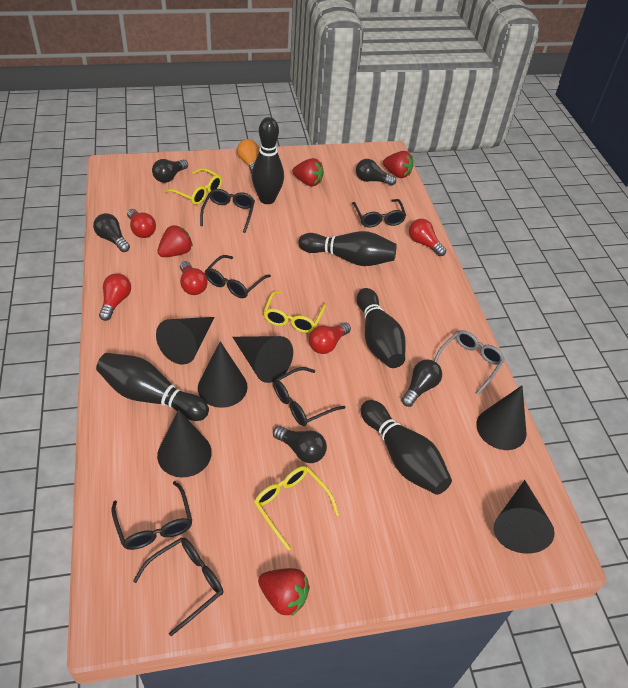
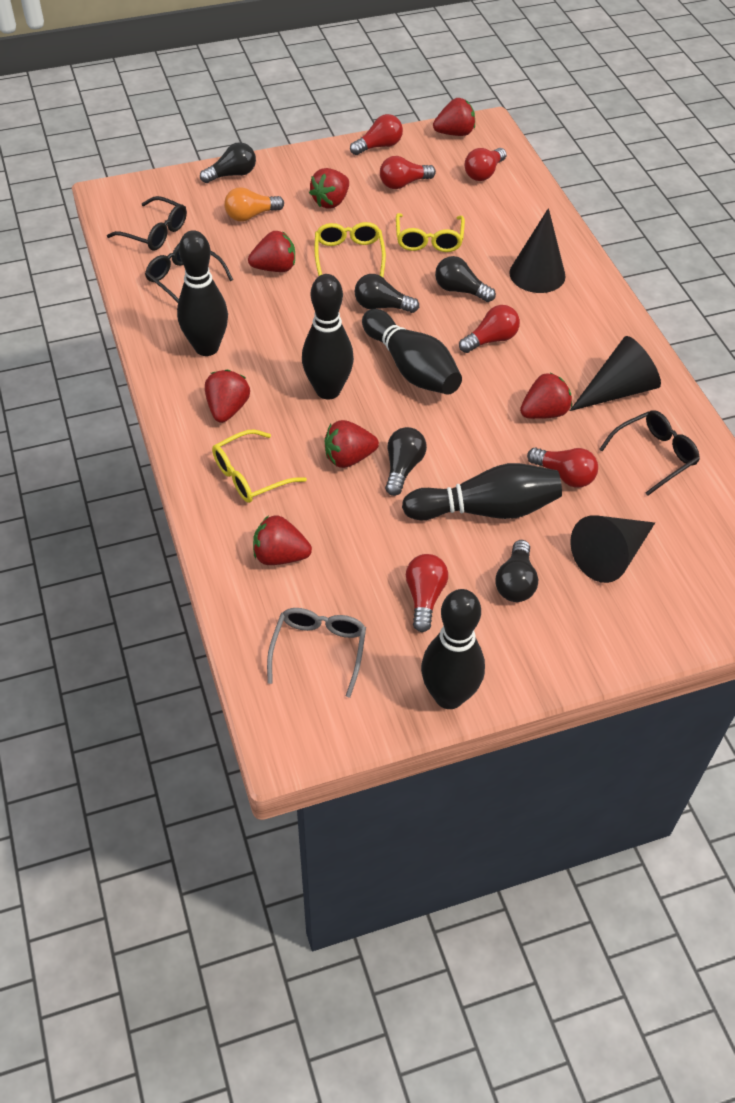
black cone: [156,317,214,365] [157,409,212,478] [198,341,248,408] [233,336,293,383] [476,385,527,450] [494,480,555,554] = 6 -> [509,208,566,293] [570,336,661,411] [570,515,655,583] = 3
black glasses: [111,481,192,550] [133,537,224,636] [200,189,255,233] [205,255,271,298] [273,367,345,426] [352,199,406,228] = 6 -> [107,196,187,251] [145,244,233,303] [599,410,700,496] = 3
red light bulb: [99,273,131,321] [127,209,156,238] [180,261,208,295] [309,322,351,354] [409,219,446,256] = 5 -> [350,114,403,155] [380,156,436,189] [406,554,448,632] [459,305,520,353] [464,148,506,181] [527,447,598,488] = 6
red strawberry: [157,225,193,257] [258,568,310,617] [292,158,324,186] [383,151,413,178] = 4 -> [205,369,250,423] [248,231,295,272] [253,515,312,565] [309,168,349,209] [324,420,379,468] [433,98,475,136] [520,372,572,419] = 7

